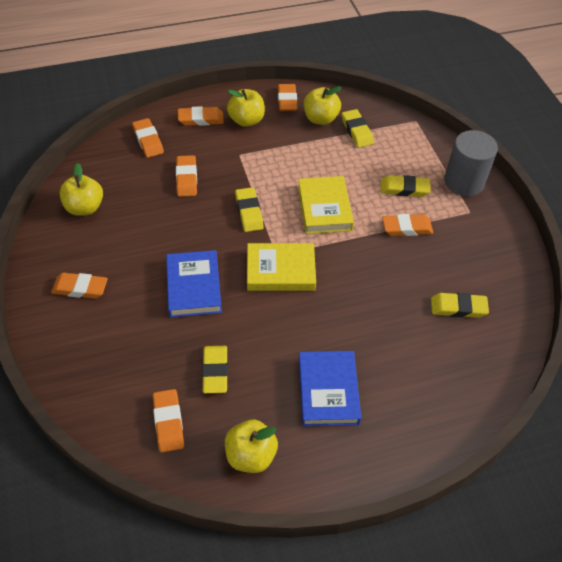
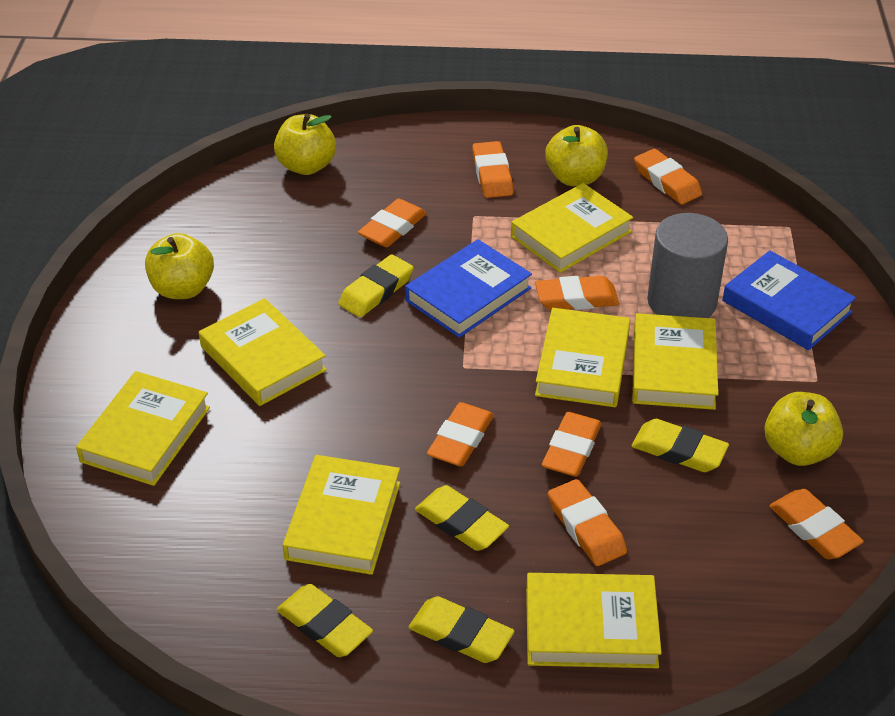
orange eraser: [51,272,108,299] [132,118,164,158] [153,389,184,452] [176,155,197,197] [178,106,224,126] [278,84,297,111] [382,214,433,236] = 7 -> [358,198,427,247] [427,402,494,467] [472,141,513,198] [535,276,619,310] [542,412,602,477] [548,479,627,566] [634,149,702,204] [769,489,864,559] = 8
yellow book: [247,243,316,291] [298,176,354,234] = 2 -> [76,371,210,486] [199,298,327,406] [283,455,400,575] [511,183,633,273] [526,573,662,668] [535,308,630,407] [632,313,718,410] = 7

